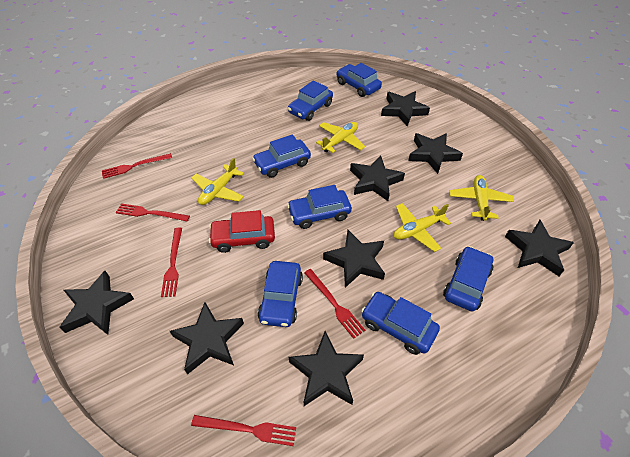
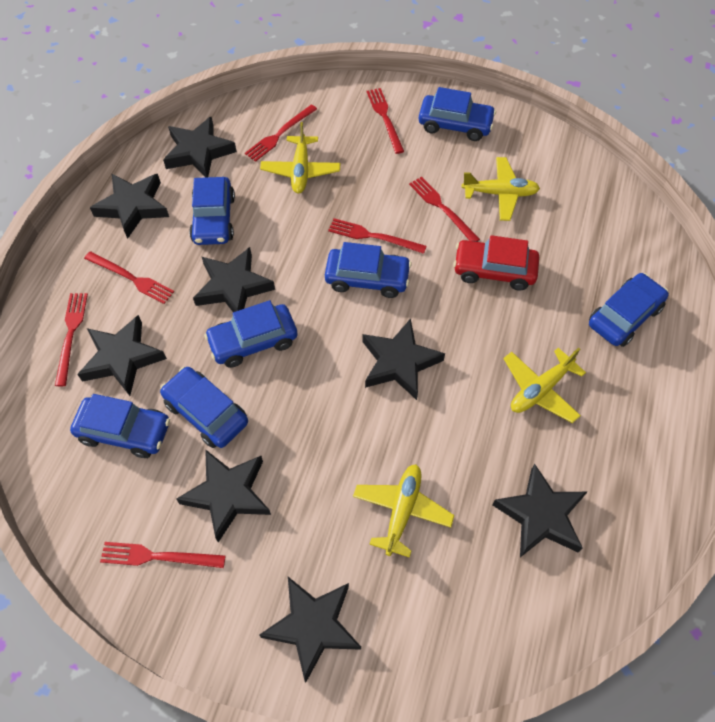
red fork: [102,153,172,179] [116,203,190,222] [161,228,182,297] [191,415,296,446] [304,269,365,339] = 5 -> [55,293,88,386] [84,251,174,304] [100,542,226,568] [245,104,317,162] [328,218,427,254] [367,88,404,154] [409,176,480,241] = 7

